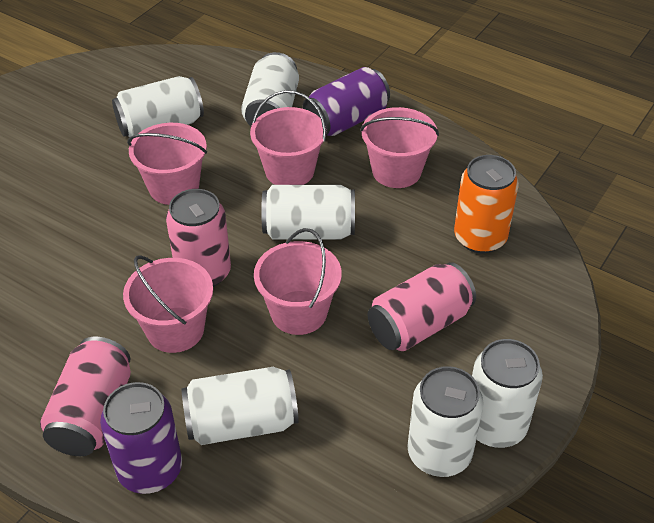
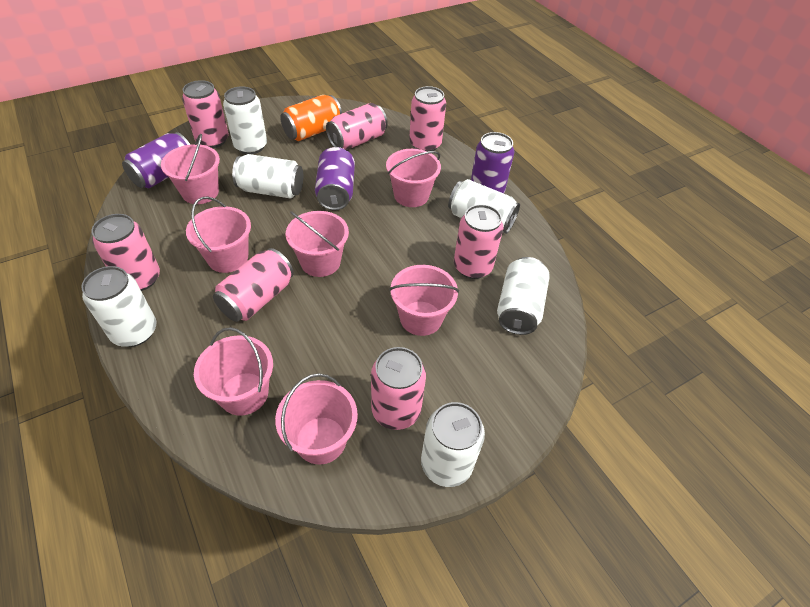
pink bucket: [123,255,213,353] [127,123,207,205] [250,90,326,185] [254,228,342,335] [360,107,439,188] = 5 -> [161,134,220,204] [186,196,251,273] [194,327,273,416] [275,373,358,465] [286,211,349,277] [386,149,441,207] [389,265,459,336] = 7
pink can: [40,337,131,456] [166,189,231,287] [368,262,476,351] = 3 -> [91,214,160,291] [182,80,229,148] [213,248,294,322] [326,103,388,150] [371,347,426,430] [409,86,446,152] [454,204,504,279] = 7
purple can: [100,382,182,494] [302,67,390,136] = 2 -> [122,132,190,188] [315,147,355,210] [471,132,514,193] = 3

